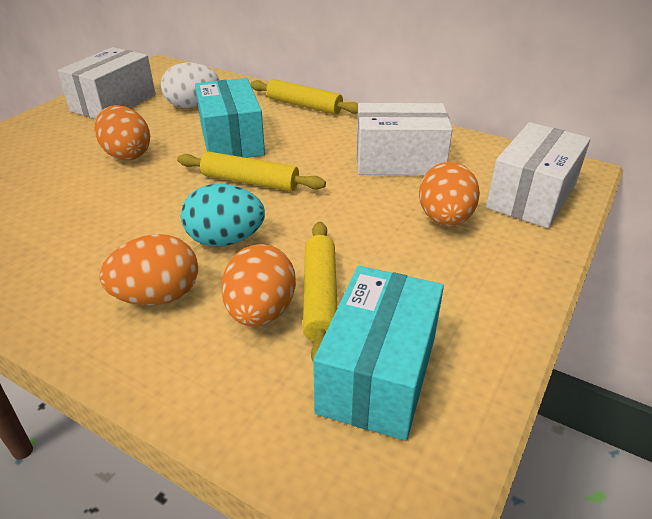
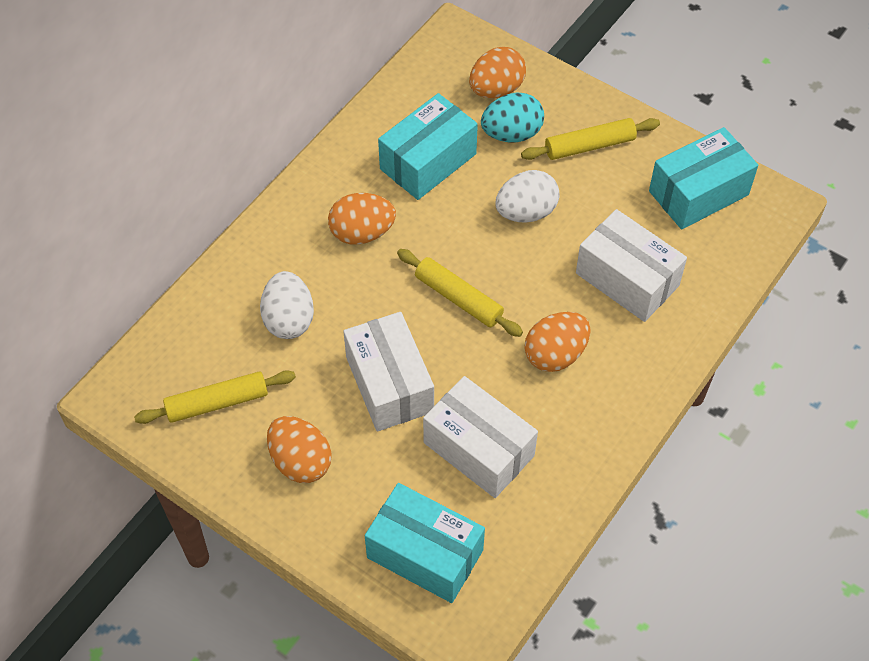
turquoise box: [195,78,265,158] [313,266,444,441] = 2 -> [365,483,485,603] [378,93,478,200] [649,127,758,229] = 3
white egg: [161,63,219,108] = 1 -> [260,271,314,339] [495,170,560,223] = 2

